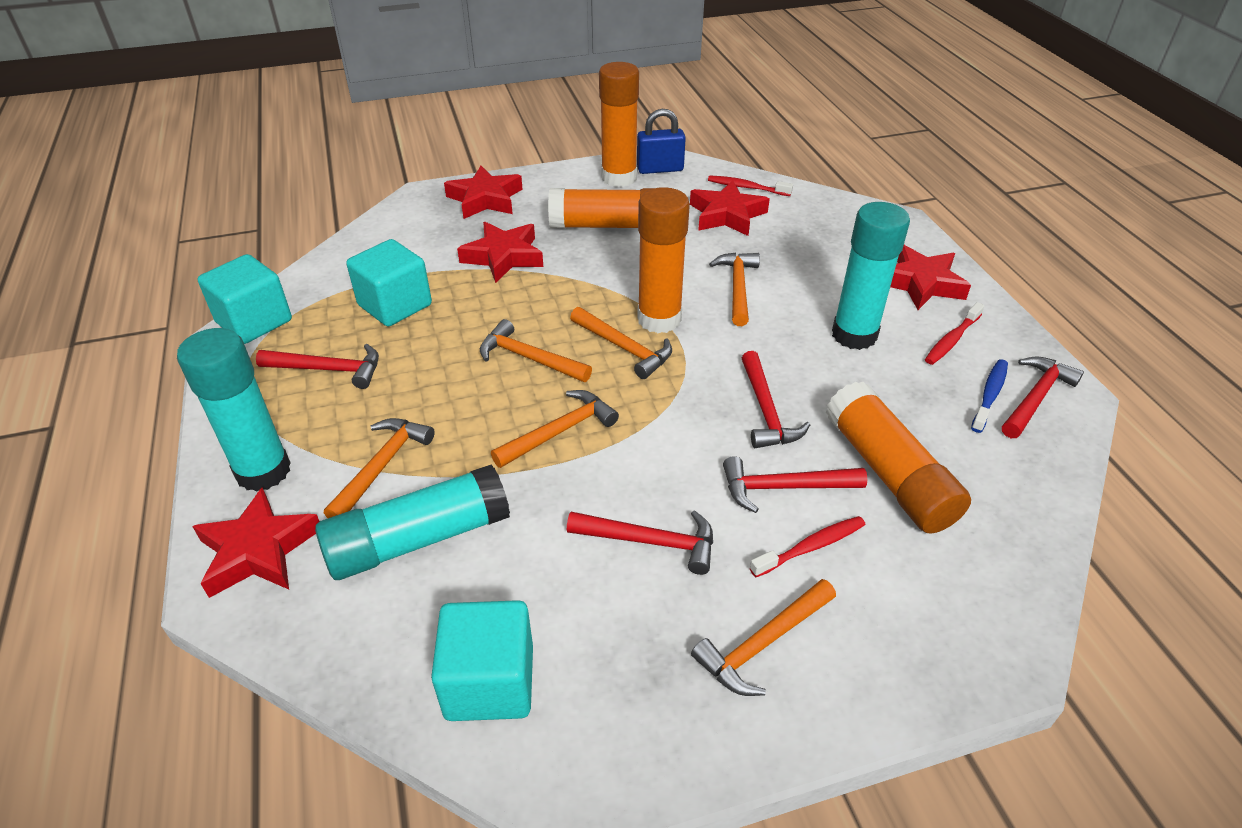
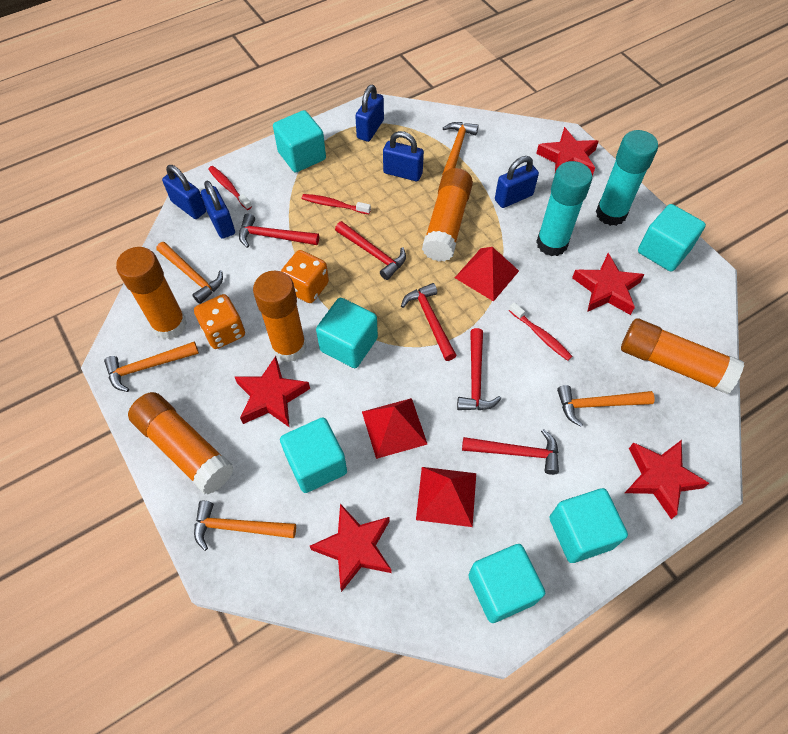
blue padlock: [637,109,686,174] = 1 -> [162,165,206,219] [201,181,235,239] [355,85,384,142] [383,131,424,181] [495,156,539,208] = 5
blue toothbrush: [971,359,1008,433] = 1 -> none = 0
orange dice: none = 0 -> [194,294,245,349] [281,250,329,303] = 2
orange glue stick: [548,188,653,228] [599,62,639,187] [637,187,690,333] [826,382,971,534] = 4 -> [116,247,187,339] [128,392,234,494] [253,270,306,362] [422,168,473,262] [621,318,744,394] = 5
orange hammer: [324,418,435,518] [480,319,592,382] [491,390,619,468] [570,307,672,379] [691,579,836,696] [709,252,760,326] = 6 -> [104,342,199,392] [156,242,223,304] [194,501,296,551] [442,122,479,175] [557,385,655,427] = 5
red pyramid: none = 0 -> [362,398,427,459] [416,467,476,527] [455,247,519,302] = 3
turquoise cube: [198,254,292,344] [346,239,432,326] [431,600,533,721] = 3 -> [273,110,326,173] [280,418,347,493] [316,298,378,368] [468,544,545,623] [549,488,628,563] [638,204,706,272] = 6
turquoise glue stick: [177,328,291,492] [315,464,510,580] [832,202,910,350] = 3 -> [536,161,592,256] [596,130,658,226] = 2

